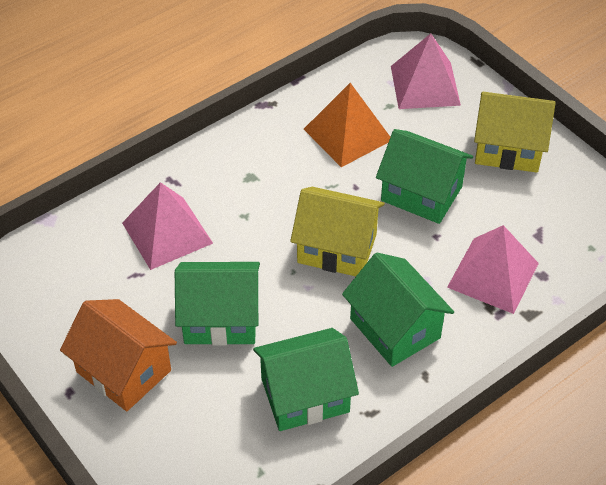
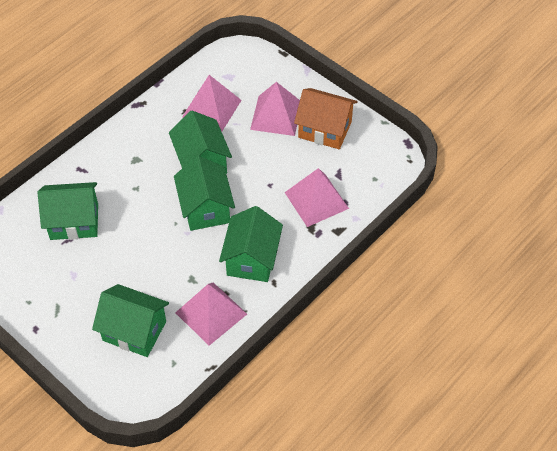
green house: [175,262,260,346] [253,328,359,431] [342,252,454,367] [376,129,473,224] = 4 -> [38,182,98,240] [92,284,169,357] [169,111,232,174] [174,156,235,231] [219,206,283,282] = 5
orange pyramid: [304,83,390,167] = 1 -> none = 0
pink pyramid: [122,182,213,270] [391,33,461,109] [447,225,539,314] = 3 -> [175,283,247,346] [182,75,242,131] [250,82,300,136] [284,168,349,227] = 4
yellow house: [290,187,385,276] [474,92,556,173] = 2 -> none = 0

